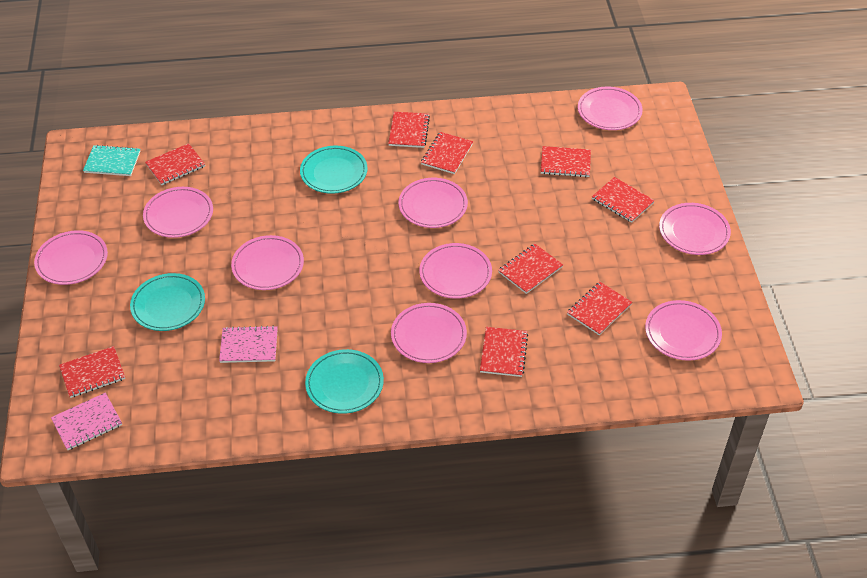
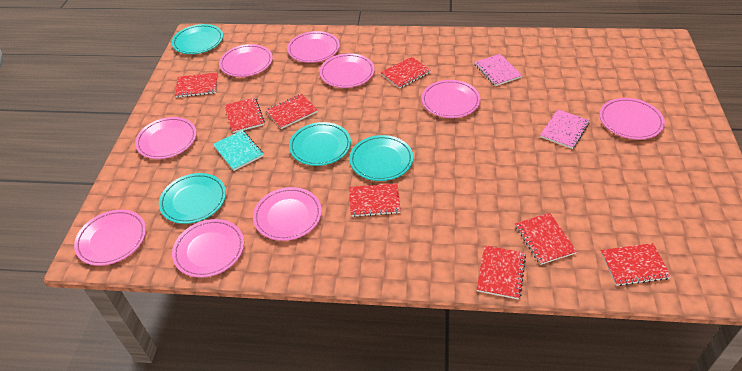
red notebook: [59,346,125,398] [145,143,205,185] [388,112,430,148] [421,132,473,174] [480,327,528,377] [498,244,563,294] [541,146,591,177] [567,282,632,335] [592,177,655,223] = 9 -> [175,73,218,98] [224,97,265,133] [265,94,318,129] [349,183,401,217] [381,57,431,89] [477,246,526,300] [515,213,577,265] [601,243,671,286] = 8
turquoise plate: [130,273,205,331] [300,146,368,194] [305,349,384,414] = 3 -> [159,173,226,224] [172,24,223,54] [289,122,351,166] [349,135,413,181] = 4

